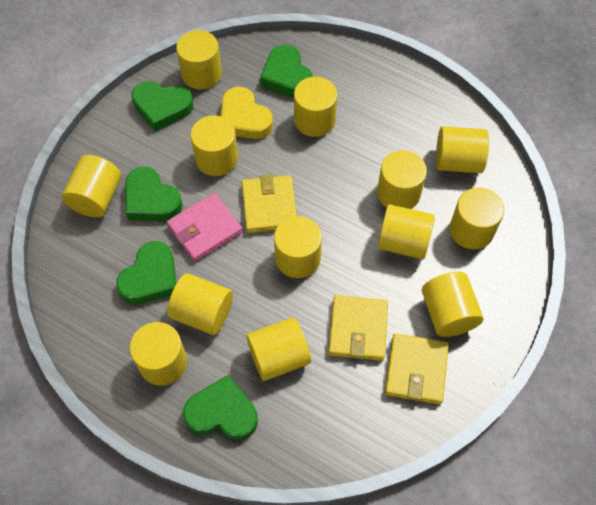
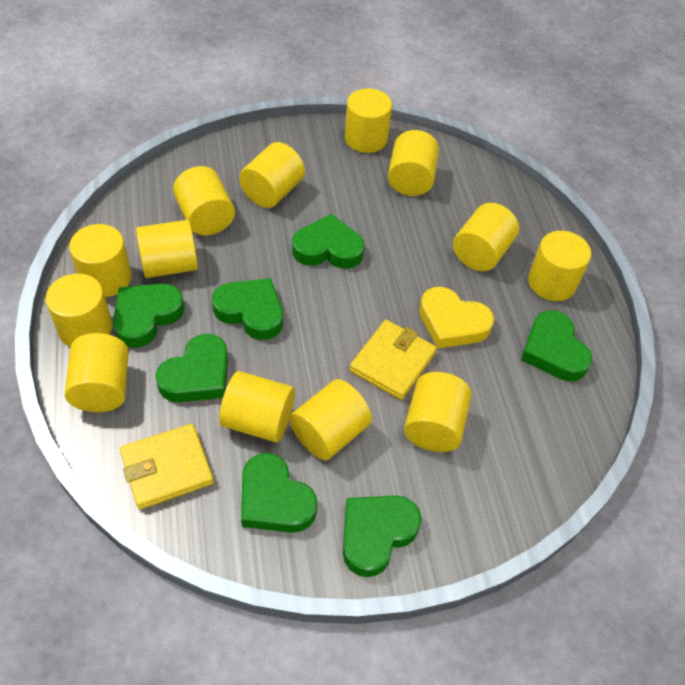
green heart: [116,241,176,304] [125,166,182,221] [132,81,193,131] [183,375,258,440] [260,44,313,97] = 5 -> [113,283,184,348] [156,334,228,402] [212,278,283,340] [241,453,317,533] [292,214,364,269] [343,495,421,577] [521,310,592,381] = 7
pink wallet: [167,193,243,262] = 1 -> none = 0
yellow wallet: [242,174,297,233] [328,295,388,361] [385,333,449,405] = 3 -> [120,424,214,510] [350,320,437,400] = 2

